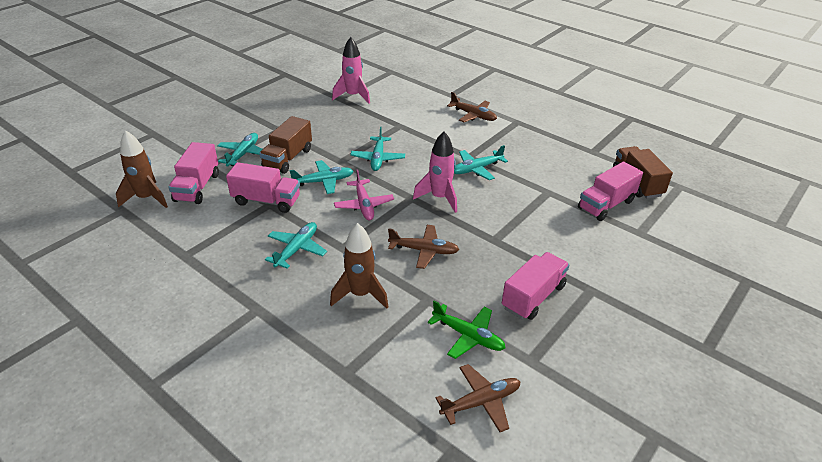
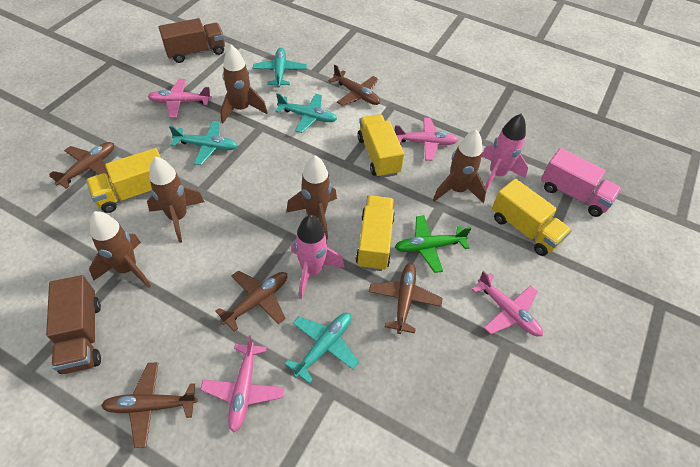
brown plane: [388,225,460,269] [435,364,520,432] [447,92,497,122] = 3 -> [49,142,114,189] [101,362,198,448] [215,271,287,332] [328,65,380,106] [369,263,443,334] = 5
brown rocket: [116,130,168,208] [330,223,389,309] = 2 -> [89,211,151,288] [147,156,204,243] [220,45,268,123] [286,155,337,240] [433,129,487,203] = 5
pink plane: [334,169,394,220] = 1 -> [147,79,212,118] [200,335,285,433] [395,118,459,161] [472,271,543,337] = 4
pink truck: [168,142,219,204] [226,162,300,213] [502,252,569,320] [578,162,643,221] = 4 -> [541,148,622,217] = 1
turquoise plane: [218,133,262,167] [265,222,327,269] [289,160,353,194] [350,127,405,171] [454,145,508,180] = 5 -> [169,121,238,165] [253,48,307,88] [275,93,337,133] [285,313,359,384] = 4
yellow truck: none = 0 -> [86,148,161,213] [356,195,395,271] [357,114,404,178] [492,179,572,256] = 4

